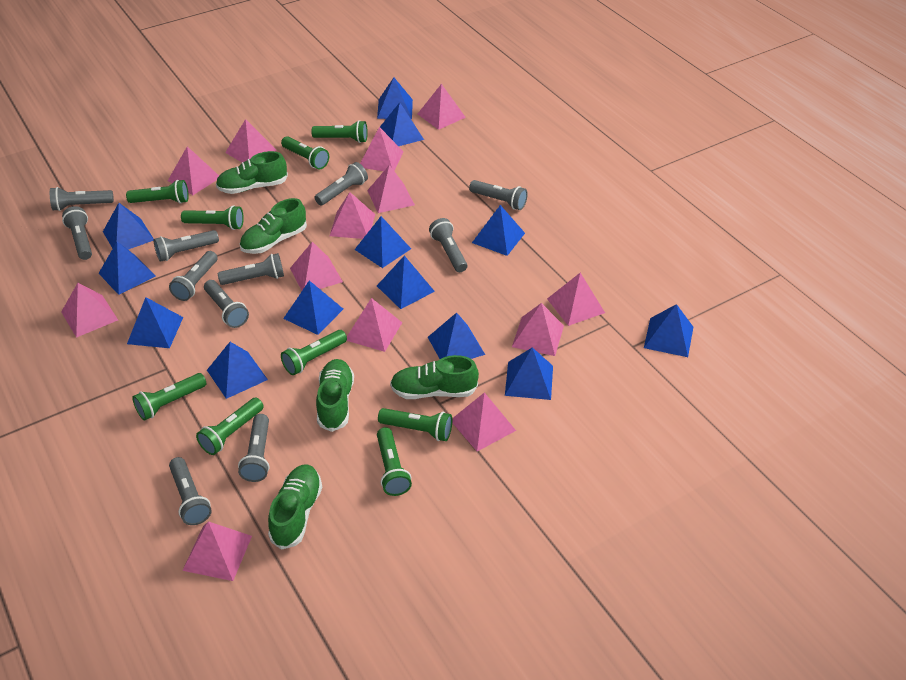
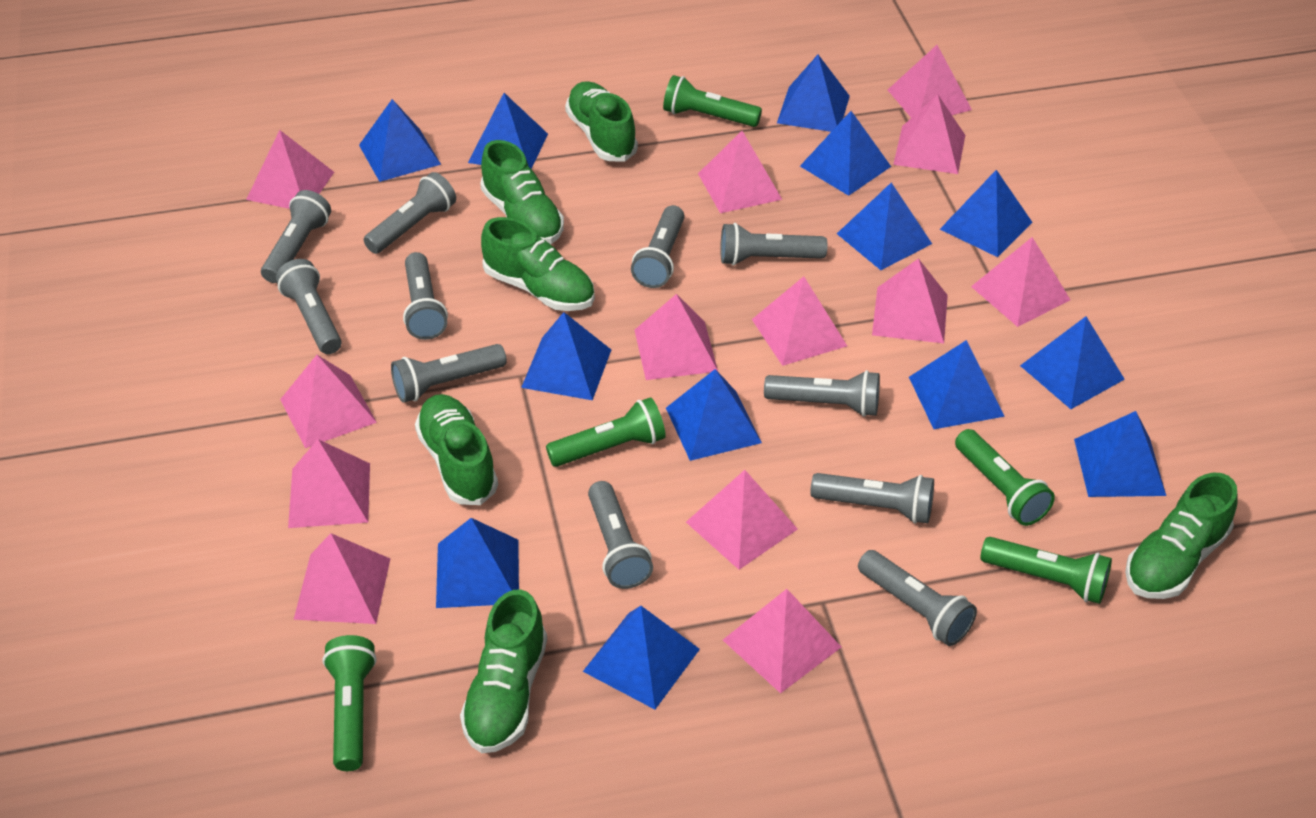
green flashlight: [126,180,189,204] [132,373,207,421] [181,205,244,230] [196,398,264,455] [281,136,329,169] [281,330,347,375] [311,120,368,143] [377,427,412,496] [378,408,452,441] = 9 -> [322,635,377,771] [546,397,666,467] [663,75,762,127] [955,429,1055,526] [980,537,1112,604] = 5
green shoe: [216,151,288,194] [239,198,307,254] [268,464,322,550] [316,359,354,432] [390,355,479,399] = 5 -> [415,394,498,505] [460,589,547,753] [480,140,564,244] [481,217,595,311] [565,81,638,162] [1125,472,1238,599] = 6

